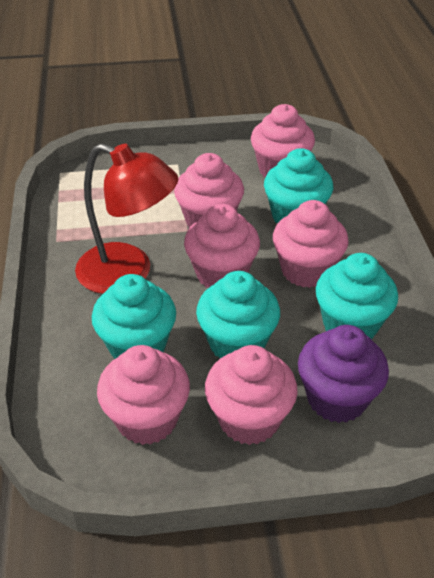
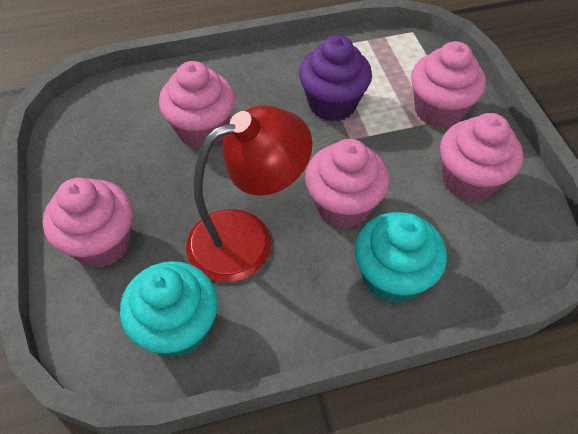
pink cupcake: [97,345,190,445] [174,153,244,228] [184,204,260,288] [205,345,298,445] [251,104,315,177] [273,200,349,288] = 6 -> [42,178,133,268] [159,61,235,148] [305,139,389,228] [411,41,486,128] [440,113,523,202] = 5
turquoise cupcake: [92,274,176,359] [196,271,280,358] [264,148,333,223] [316,253,398,339] = 4 -> [120,261,218,357] [355,212,447,304] = 2

